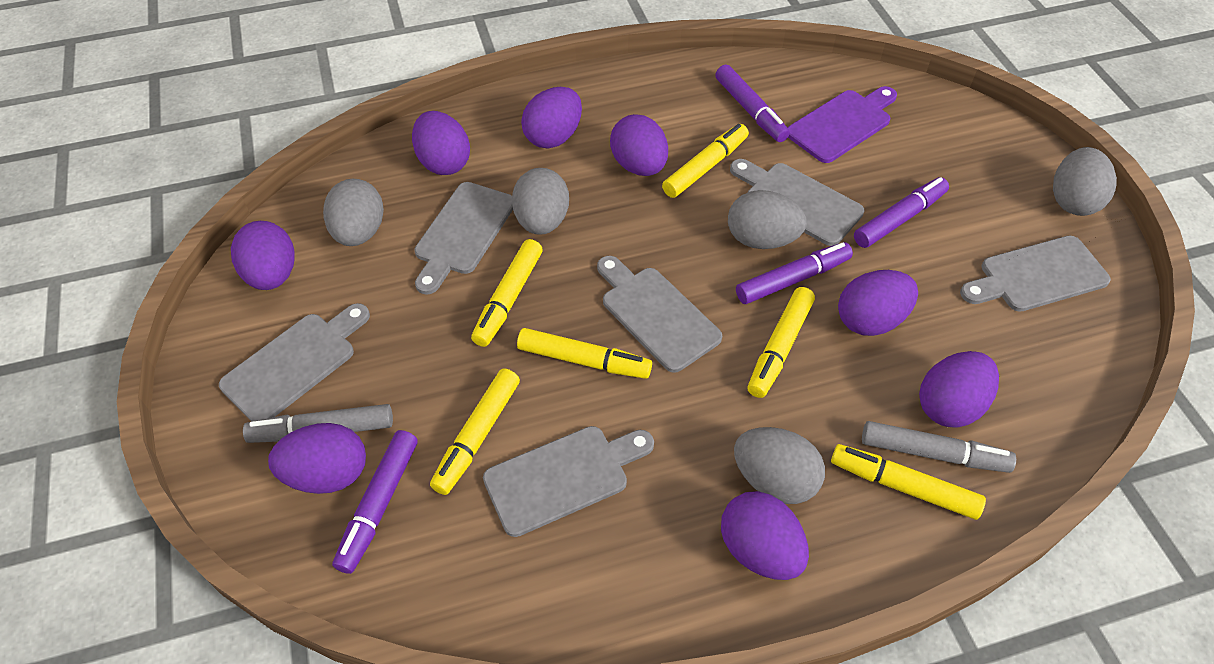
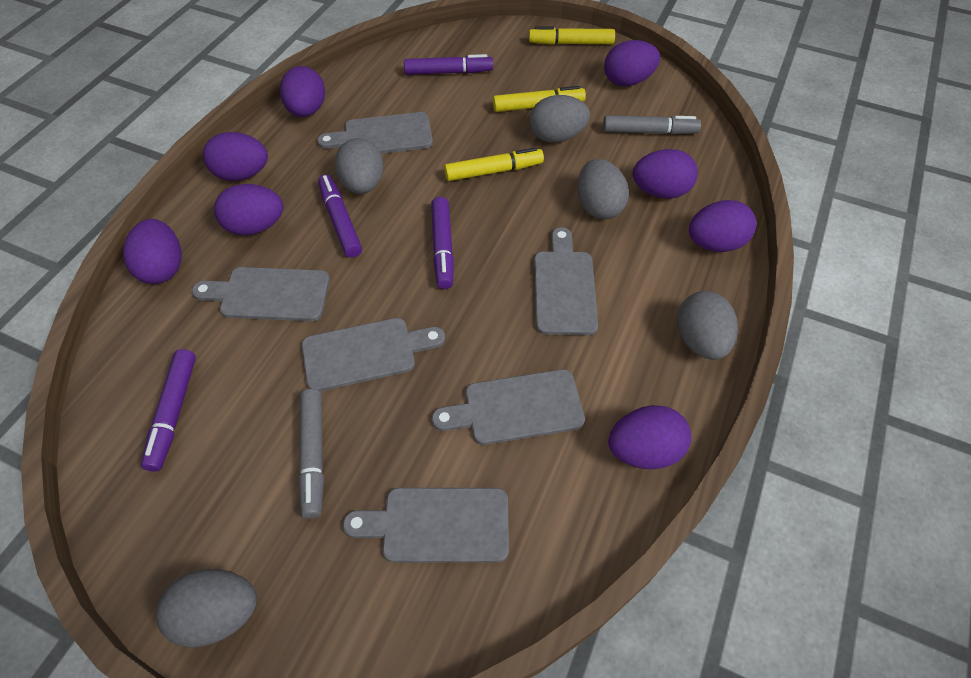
purple cutting board: [787,86,897,163] = 1 -> none = 0
yellow marker: [430,369,520,495] [471,239,543,347] [517,328,652,379] [662,124,749,198] [748,287,815,398] [831,444,986,520] = 6 -> [444,147,544,181] [493,86,586,112] [529,26,615,45] = 3

